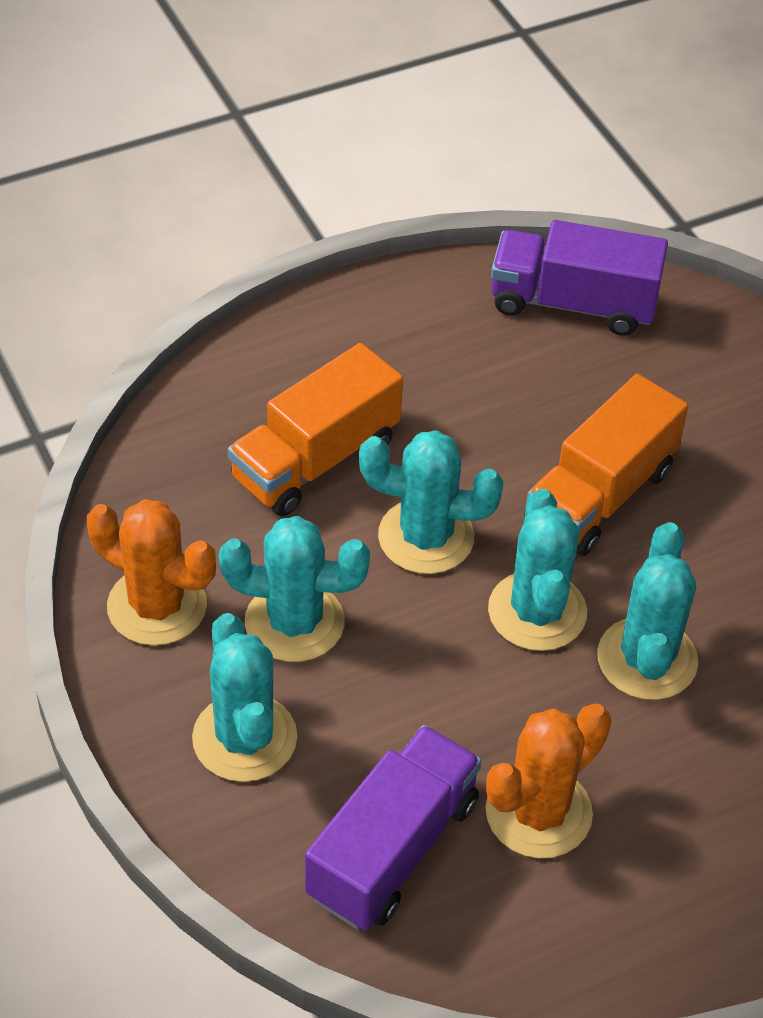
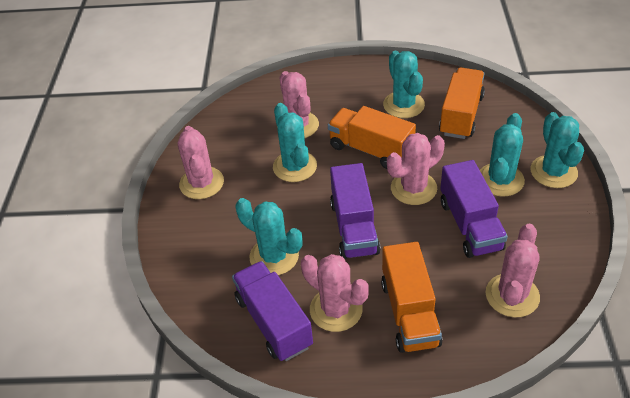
orange cactus: [87,499,216,646] [486,703,611,858] = 2 -> none = 0
orange truck: [228,343,403,516] [524,374,688,556] = 2 -> [328,106,416,169] [381,242,442,353] [439,68,485,139] = 3
pink cactus: none = 0 -> [178,126,224,199] [280,71,319,138] [301,254,369,332] [387,133,445,205] [486,224,540,317] = 5
purple truck: [305,725,482,930] [491,220,668,336] = 2 -> [232,261,313,361] [330,163,381,259] [440,160,508,258] = 3

